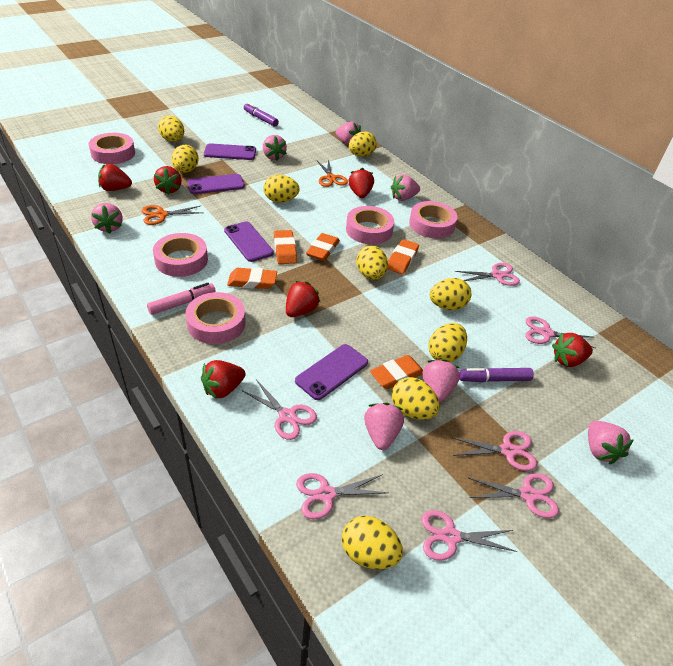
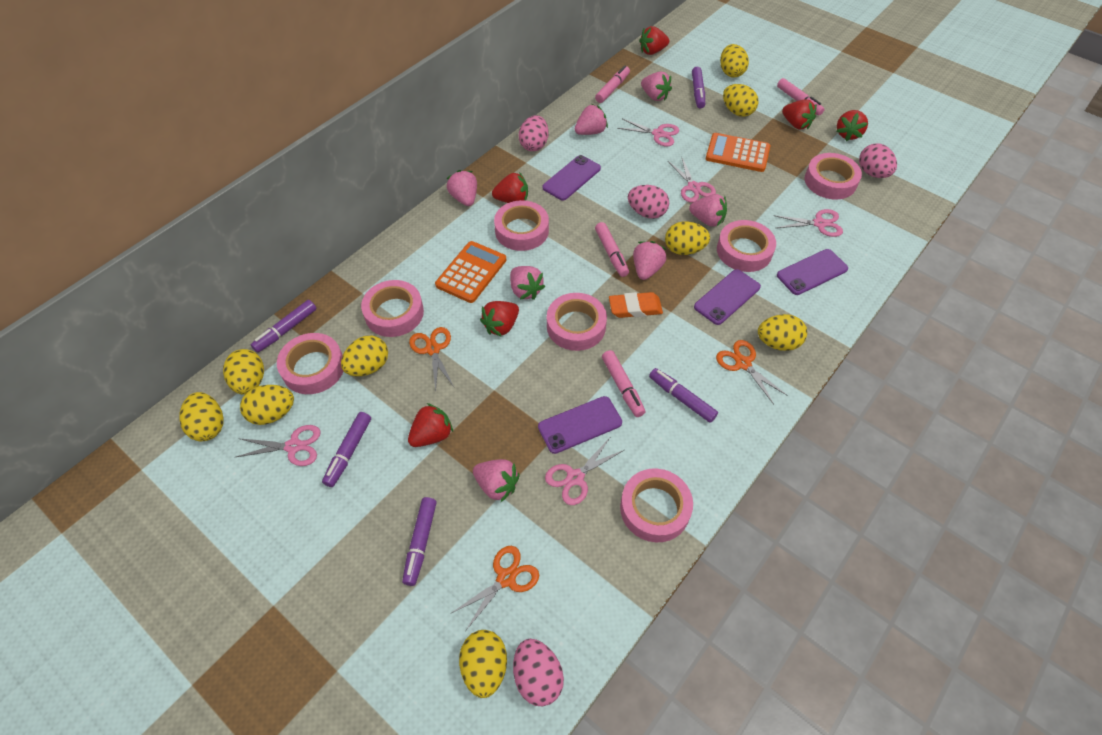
orange calculator: none = 0 -> [435,241,506,303] [706,133,770,172] = 2
orange eraser: [227,268,277,289] [274,230,297,264] [306,233,340,261] [370,355,423,389] [387,239,419,274] = 5 -> [609,292,663,318] = 1
orange scissors: [142,205,202,225] [317,158,348,187] = 2 -> [409,327,454,392] [450,546,539,630] [716,340,788,404] = 3
pink egg: none = 0 -> [513,639,564,706] [519,115,549,151] [628,185,669,219] [859,143,897,178] = 4
pink marker: [147,283,215,315] = 1 -> [595,66,630,103] [595,222,629,277] [602,350,645,417] [777,78,825,115] = 4
pink scissors: [243,381,317,440] [296,473,388,520] [421,510,518,561] [451,431,537,471] [455,263,520,286] [469,473,559,518] [525,317,595,348] = 7 -> [236,425,321,466] [545,438,624,505] [617,119,679,146] [668,158,716,203] [773,209,843,237] = 5
pink tape: [89,133,135,164] [153,233,208,277] [185,292,246,344] [346,206,394,245] [409,201,457,239] = 5 -> [277,333,343,394] [361,280,424,337] [494,200,549,251] [547,293,607,351] [620,468,693,542] [717,220,776,272] [805,153,862,200] = 7
purple marker: [244,102,279,127] [459,368,534,382] = 2 -> [251,300,316,353] [322,412,371,487] [402,497,437,586] [649,368,718,423] [692,67,705,109] = 5

